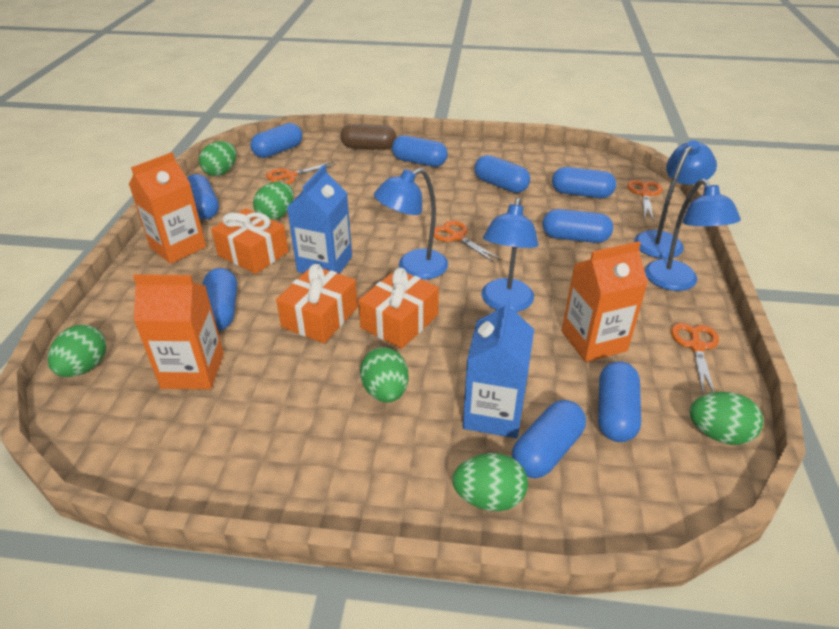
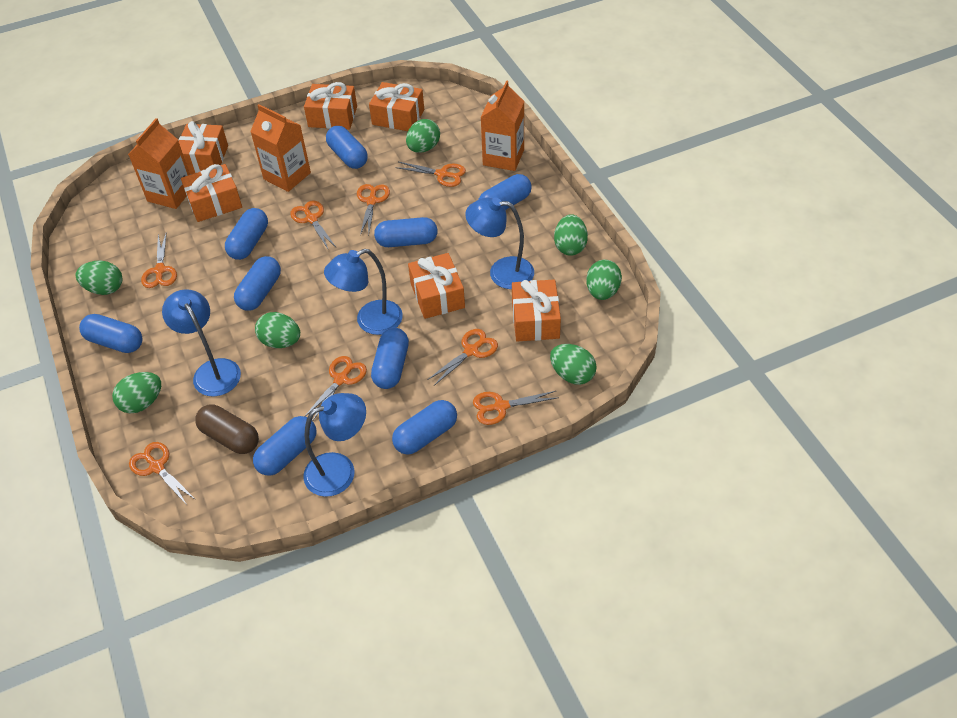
blue carton: [287,165,352,274] [463,298,534,438] = 2 -> none = 0
green egg: [48,325,106,377] [199,141,237,176] [253,182,294,220] [360,347,409,403] [452,453,528,511] [689,392,763,445] = 6 -> [75,261,122,295] [112,372,161,413] [255,312,300,348] [406,119,440,153] [550,344,597,385] [554,214,588,256] [586,260,622,300] = 7
orange gift: [211,208,289,274] [276,264,358,343] [358,268,439,349] = 3 -> [179,121,228,174] [181,164,242,222] [304,82,357,130] [369,82,424,131] [408,253,465,319] [512,279,561,342] = 6
orange scissors: [266,162,336,185] [434,220,501,263] [627,180,663,221] [671,323,719,394] = 4 -> [129,442,196,505] [141,234,177,288] [290,200,336,249] [305,356,367,421] [357,184,390,235] [395,162,466,187] [427,329,498,386] [473,391,559,425] = 8

